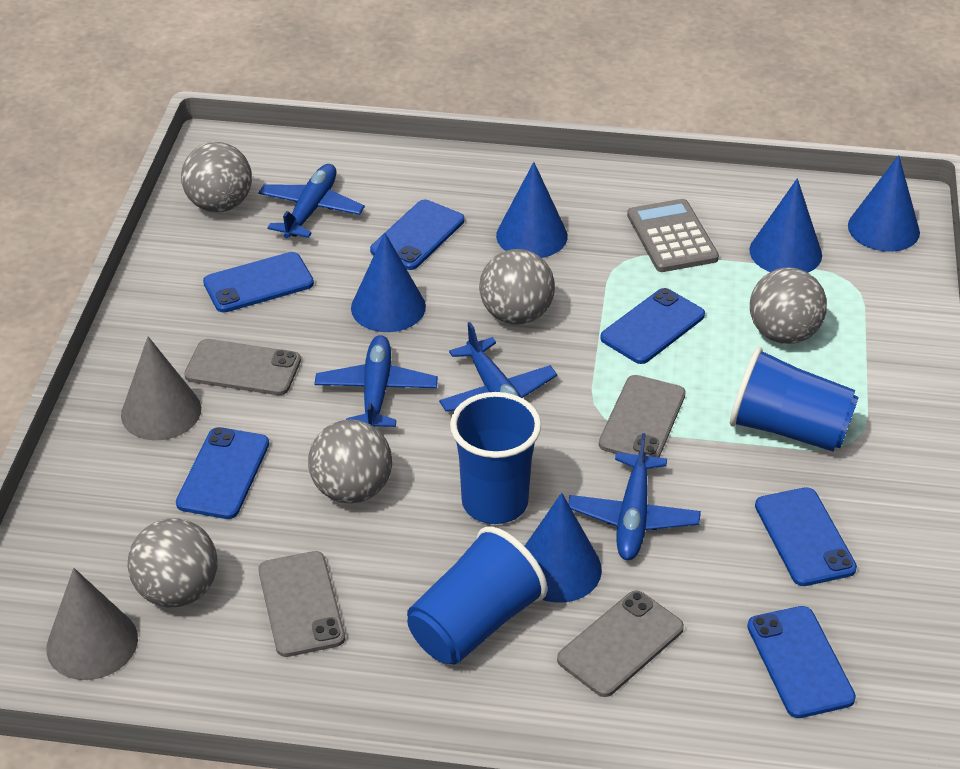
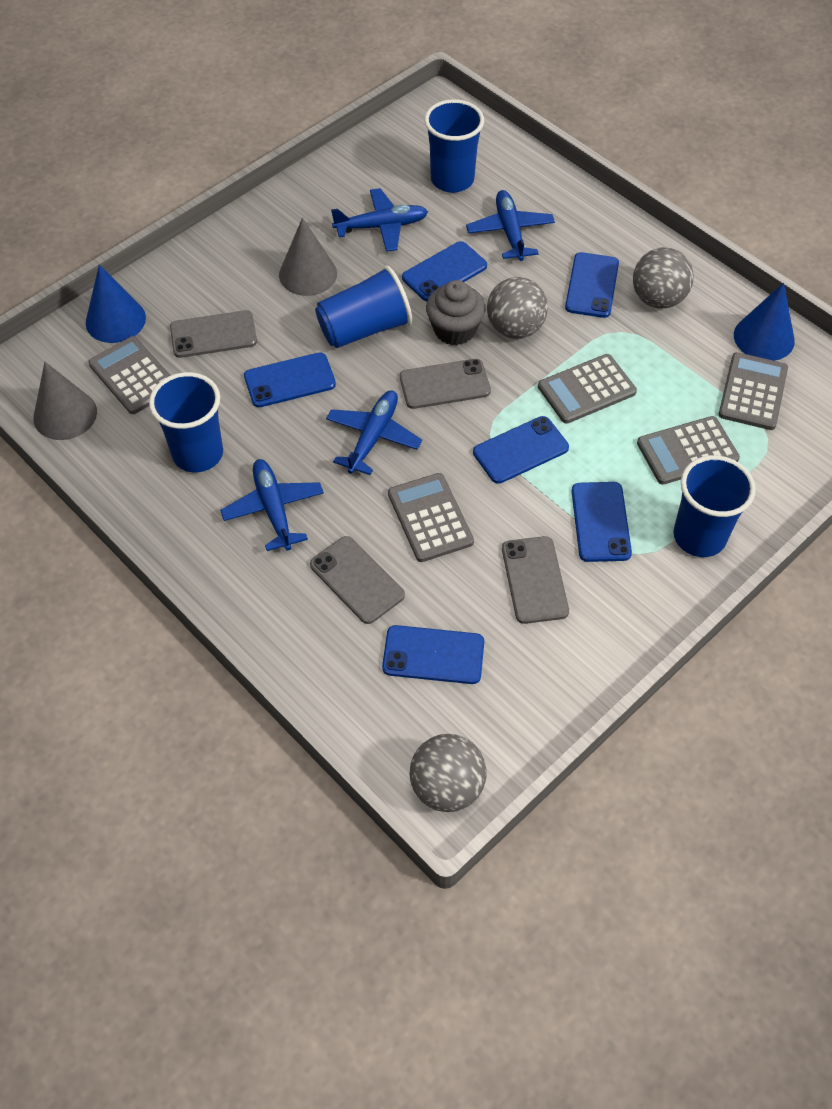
blue cone: [351,233,426,332] [496,162,568,258] [525,493,602,602] [749,178,822,273] [848,155,920,252] = 5 -> [86,265,146,343] [734,283,795,361] = 2
blue cup: [407,526,547,665] [450,392,541,524] [730,347,859,451] = 3 -> [149,372,223,472] [315,266,412,348] [424,99,484,193] [674,455,756,557] = 4
grey ball: [127,518,218,607] [181,142,252,212] [308,419,392,503] [479,249,555,324] [750,268,827,344] = 5 -> [410,734,487,812] [487,277,548,339] [633,247,694,308] = 3
grey calculator: [627,199,719,272] = 1 -> [88,336,171,414] [388,473,474,562] [538,354,637,424] [637,416,740,485] [719,352,788,430] = 5
grey cupcake: none = 0 -> [426,280,486,345] = 1

